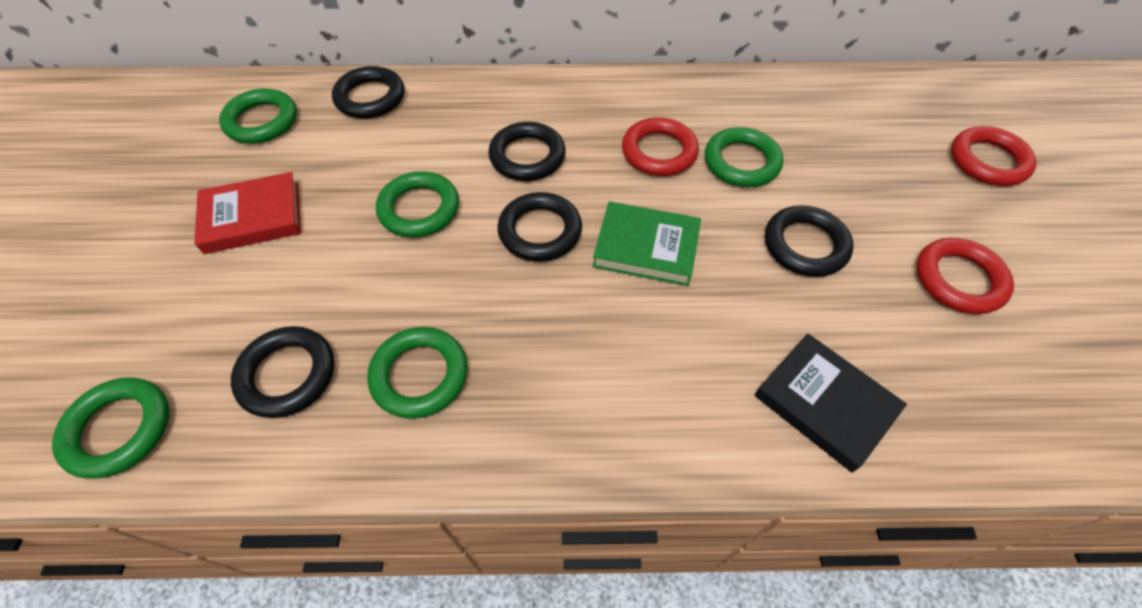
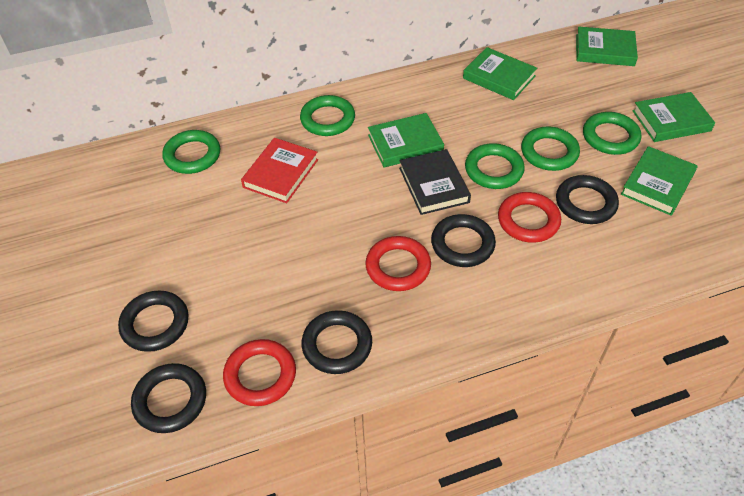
green book: [593,202,701,286] = 1 -> [368,113,444,168] [463,47,537,100] [576,27,638,66] [621,146,698,215] [632,92,715,142] = 5

